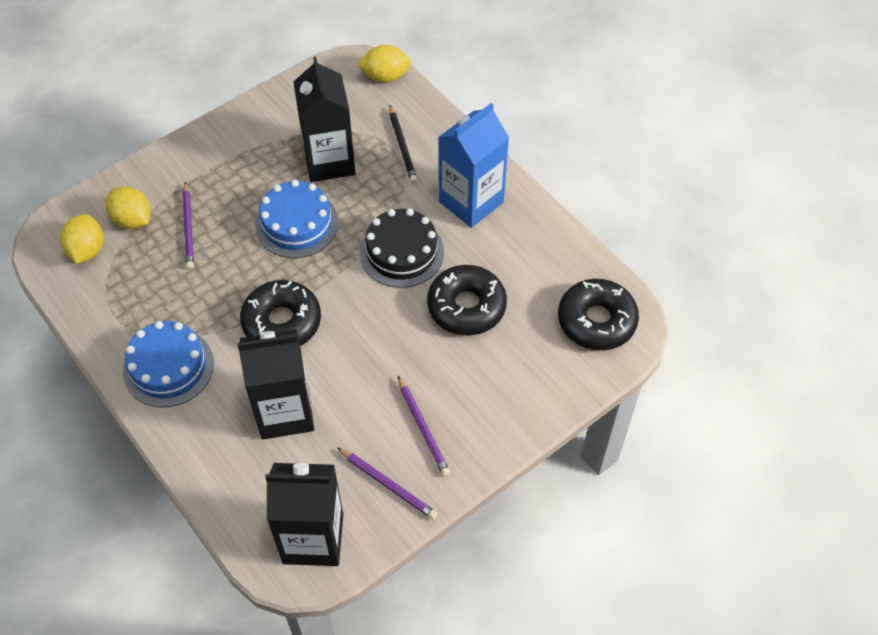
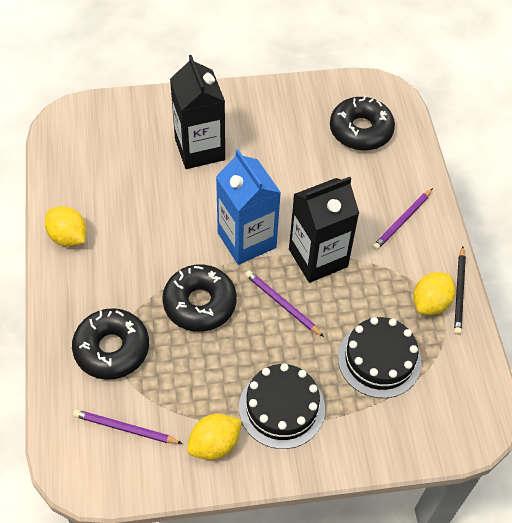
black cake: [360,208,444,288] = 1 -> [239,363,325,449] [338,317,421,398] = 2
black carton: [237,329,314,440] [265,463,343,566] [293,57,356,182] = 3 -> [170,55,225,169] [289,177,359,283] = 2
blue cake: [123,321,214,408] [255,180,339,258] = 2 -> none = 0

